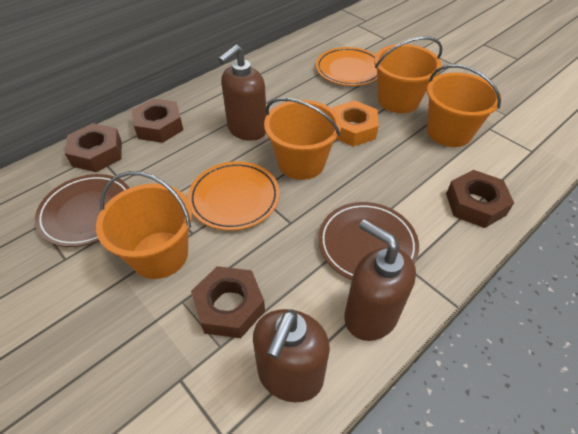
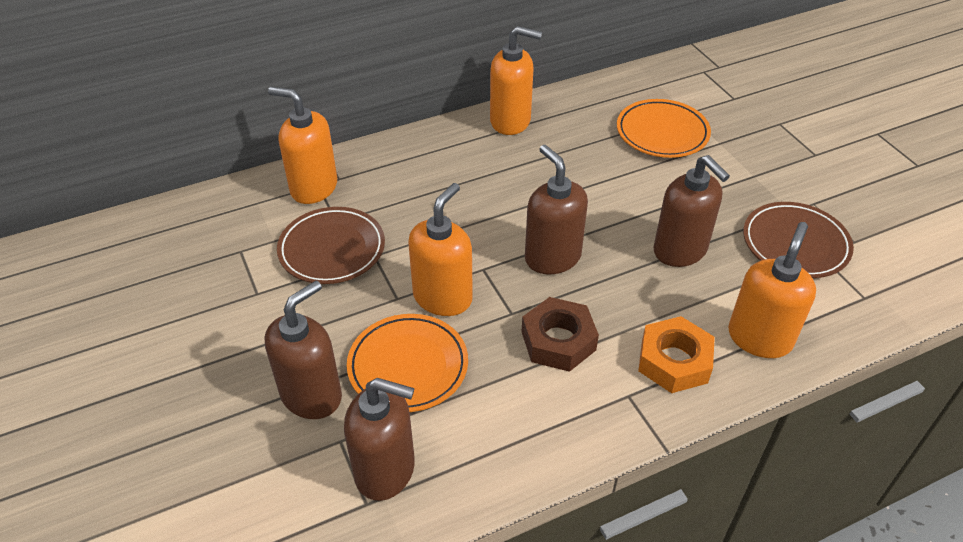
brown nut: [65,123,122,172] [132,98,183,143] [191,266,265,338] [446,170,514,228] = 4 -> [522,297,599,372] = 1
brown soap dispenser: [218,45,267,141] [253,309,330,402] [344,219,416,341] = 3 -> [265,281,342,419] [344,378,415,501] [525,145,588,274] [653,155,730,267] = 4
orange bucket: [96,171,192,279] [264,98,341,180] [374,37,443,113] [427,64,501,147] = 4 -> none = 0
orange soap dispenser: none = 0 -> [268,87,337,204] [408,183,473,316] [490,26,542,135] [728,222,816,358] = 4

